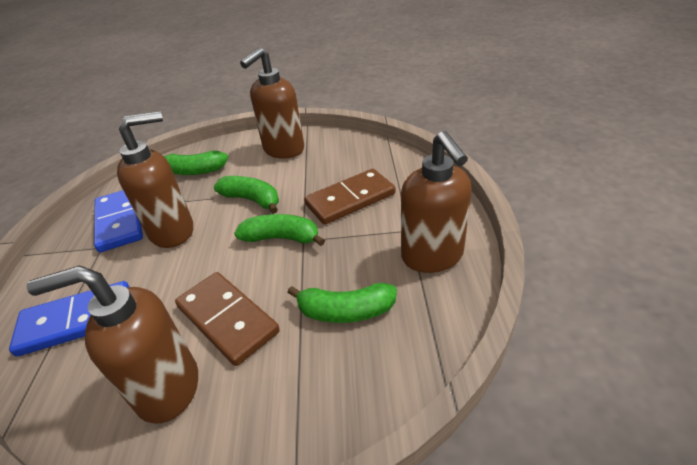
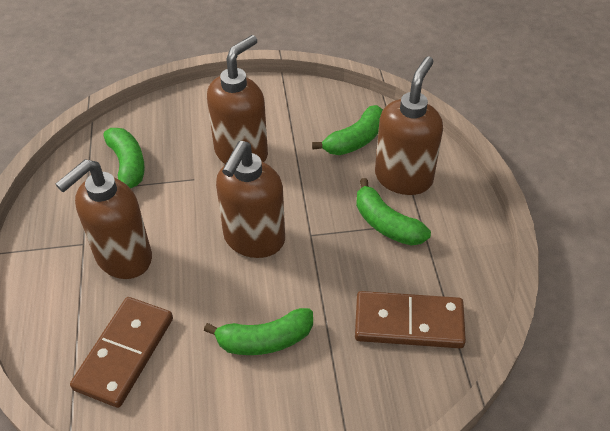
blue domino: [9,281,130,357] [94,190,143,252] = 2 -> none = 0

